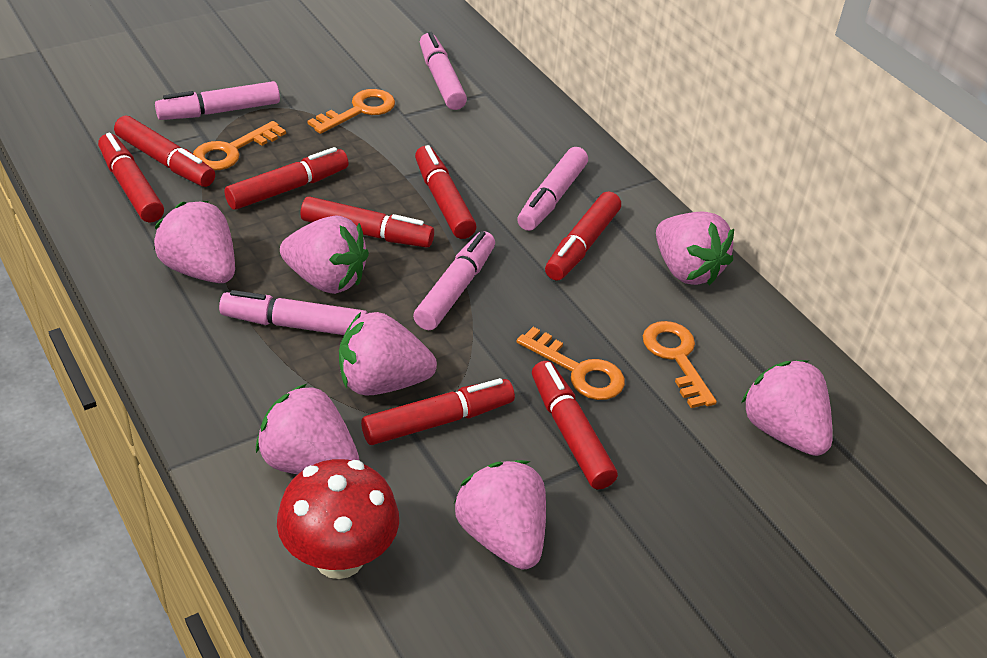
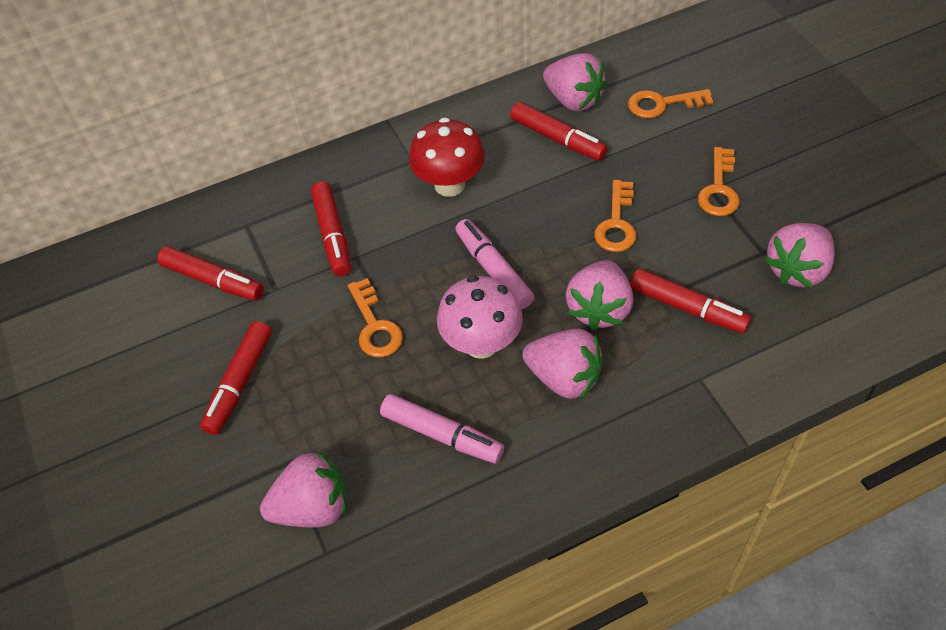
pink marker: [155,81,280,120] [219,290,368,335] [413,231,495,330] [420,32,467,110] [517,147,588,231] = 5 -> [380,394,504,464] [455,219,534,309] = 2
pink mushroom: none = 0 -> [437,275,523,359] = 1
pink strawberry: [154,201,235,283] [256,384,359,474] [280,215,369,294] [339,312,437,395] [454,460,546,569] [656,211,734,285] [741,360,833,456] = 7 -> [260,451,346,528] [522,329,603,399] [543,53,607,112] [566,260,633,331] [764,223,835,288] = 5
red marker: [98,133,164,223] [114,115,215,187] [224,147,349,210] [301,196,434,247] [361,378,515,445] [415,145,477,239] [532,361,618,489] [545,191,621,281] = 8 -> [157,246,264,301] [200,321,272,435] [311,181,351,277] [510,102,608,161] [630,269,751,333] = 5

